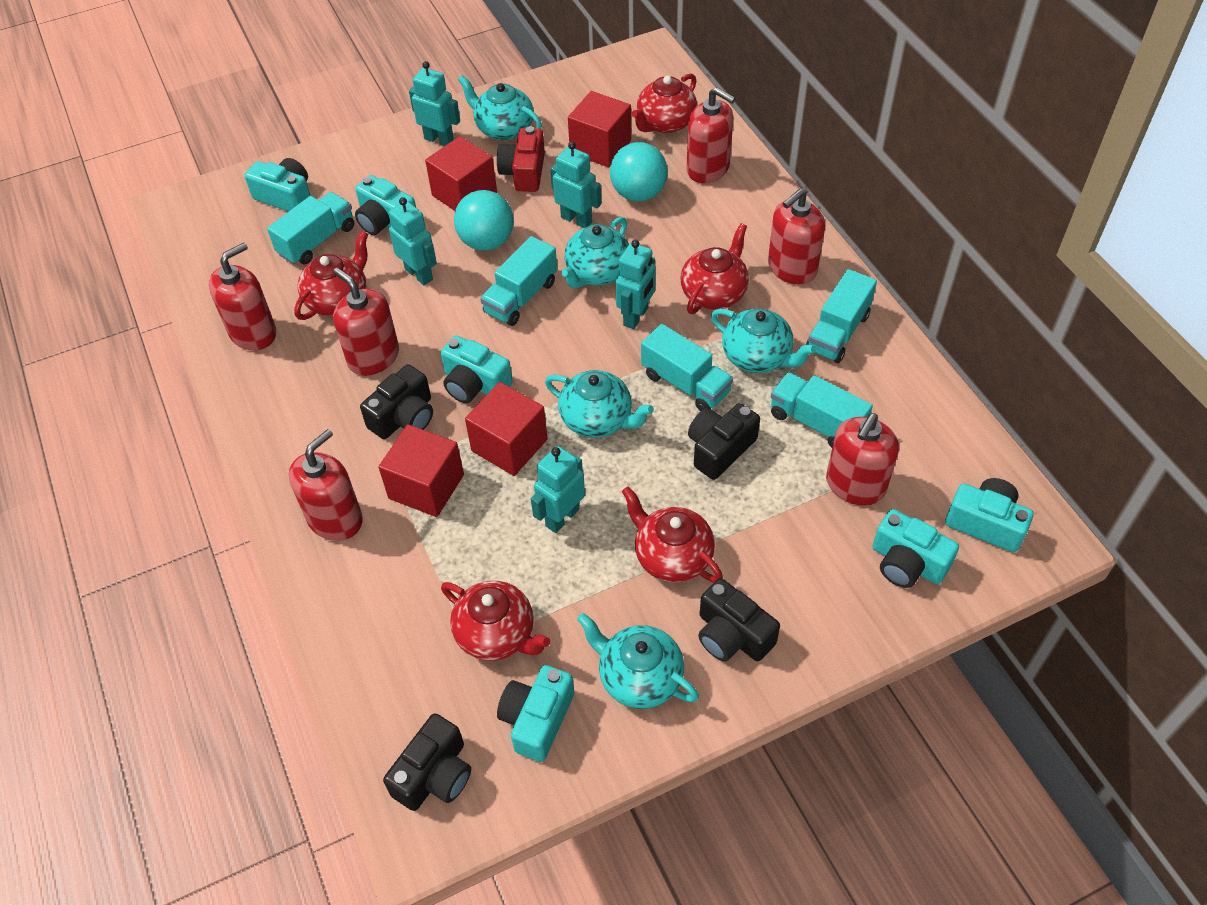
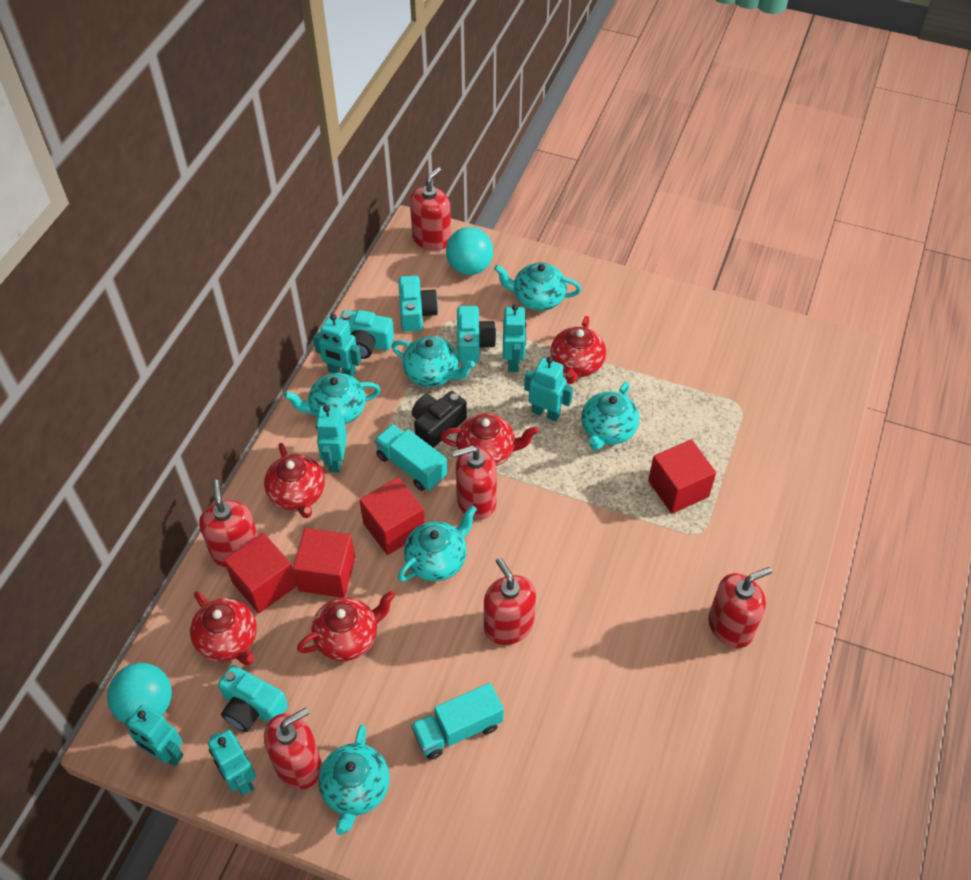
black camera: [360,364,433,439] [383,713,471,811] [688,403,760,480] [698,578,780,662] = 4 -> [412,391,467,448] = 1
red camera: [497,126,545,192] = 1 -> none = 0
turquoise camera: [244,158,311,212] [355,175,416,235] [441,336,513,403] [497,665,574,762] [872,509,959,588] [945,478,1034,552] = 6 -> [218,665,288,732] [339,310,394,359] [398,276,438,332] [457,306,496,363] = 4
turquoise robot: [389,197,437,285] [409,61,460,146] [531,446,585,533] [550,142,601,228] [616,240,656,329] = 5 -> [124,705,183,766] [208,730,256,796] [313,314,361,377] [316,405,347,472] [503,304,526,372] [524,357,573,421] = 6
turquoise teapot: [458,75,542,140] [545,370,654,438] [561,217,629,288] [577,613,699,709] [711,308,816,373] = 5 -> [284,373,381,424] [318,725,390,835] [391,336,475,387] [398,506,477,582] [494,262,581,311] [581,382,640,451] = 6
turquoise truck: [267,192,354,265] [480,236,557,326] [641,324,733,411] [771,372,873,447] [806,269,877,363] = 5 -> [374,424,447,491] [411,683,504,760] = 2

